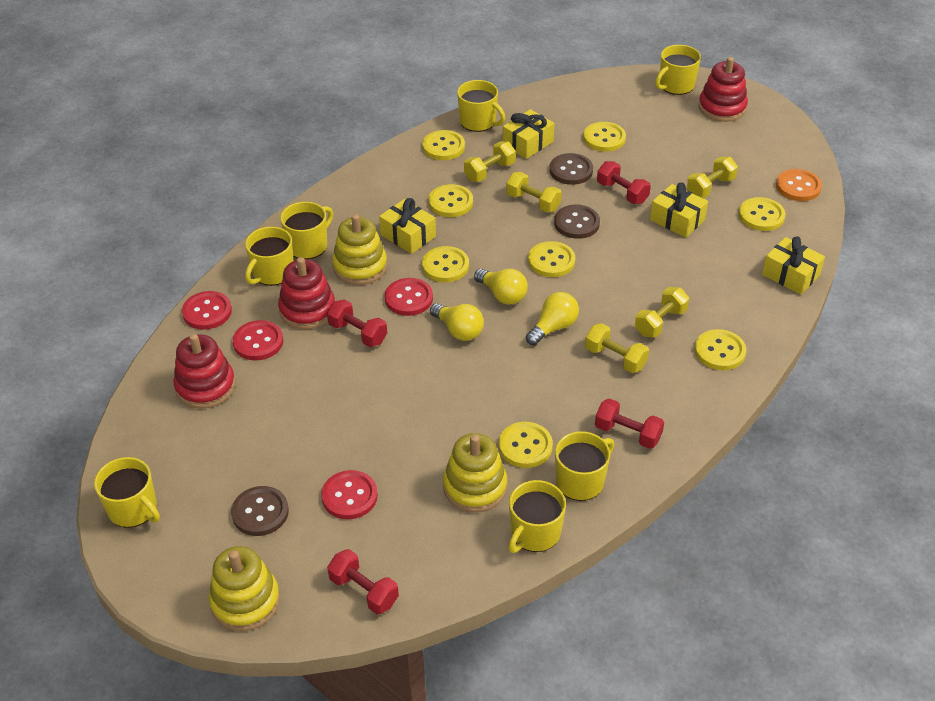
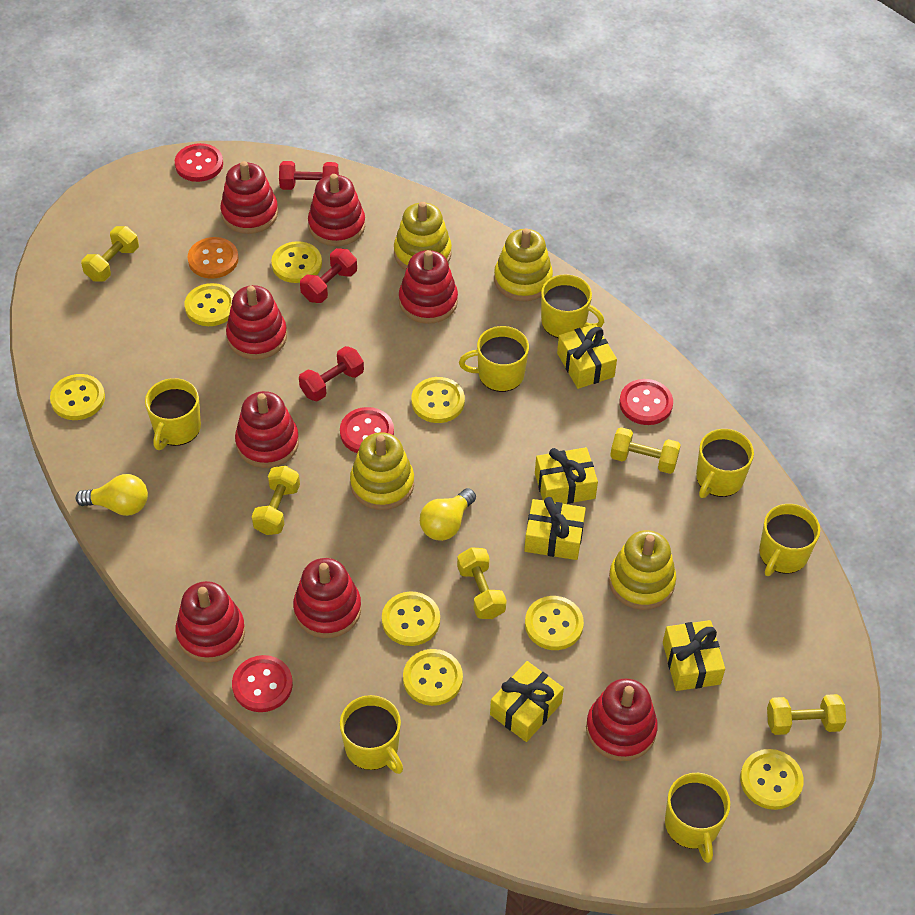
brown button: [231,486,289,536] [550,153,593,185] [554,205,600,239] = 3 -> none = 0
red dumbbell: [327,299,387,347] [327,549,399,614] [595,398,664,449] [597,161,651,204] = 4 -> [279,161,339,190] [299,346,364,401] [300,248,357,303] = 3
red stacking toy: [174,334,235,409] [278,257,335,329] [698,57,748,122] = 3 -> [176,581,245,663] [220,161,278,234] [226,285,287,360] [235,391,299,468] [293,558,361,638] [308,174,365,246] [399,250,458,324] [586,678,658,761] = 8
yellow gift: [379,198,436,254] [503,109,554,159] [650,183,708,238] [762,236,825,295] = 4 -> [490,661,564,742] [524,497,586,560] [535,447,598,504] [557,324,617,389] [663,620,725,691] = 5
yellow light bulb: [430,303,484,341] [474,269,528,304] [526,292,579,346] = 3 -> [76,474,148,516] [420,488,476,541] = 2
yellow stacking toy: [209,546,280,631] [332,214,387,285] [443,433,507,513] = 3 -> [350,432,414,510] [394,202,452,270] [494,228,553,301] [609,530,676,610] = 4

